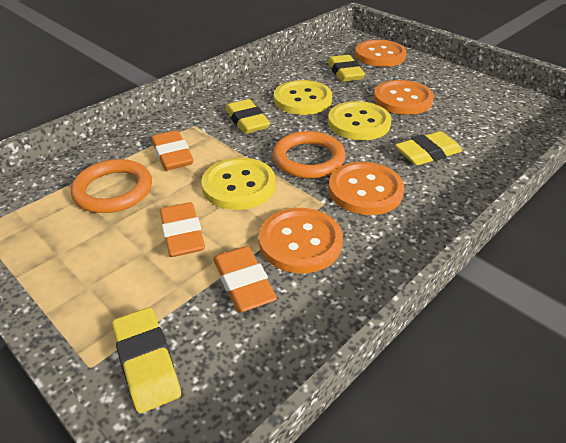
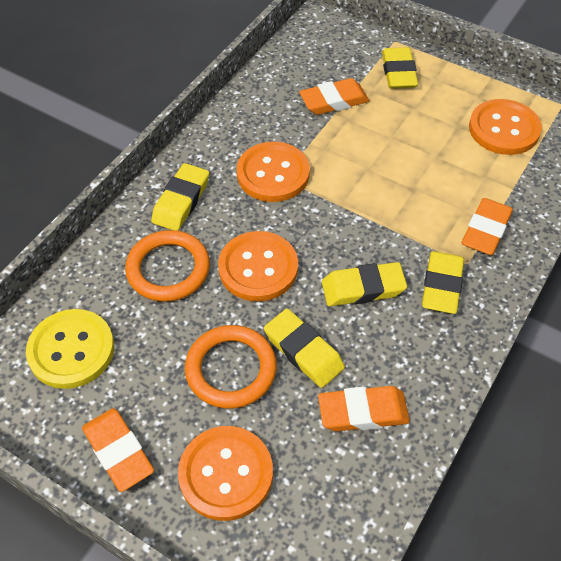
orange eraser: [151,130,194,171] [160,202,205,257] [213,246,277,312] = 3 -> [82,408,154,492] [299,78,370,115] [318,386,410,431] [462,198,513,255] = 4
yellow button: [201,158,276,210] [274,80,332,115] [328,101,392,140] = 3 -> [26,309,114,389] = 1
yellow eraser: [112,307,181,413] [225,99,270,134] [328,55,365,82] [395,131,462,165] = 4 -> [151,163,209,231] [264,309,345,388] [322,262,407,306] [382,47,418,89] [422,251,464,314] = 5

